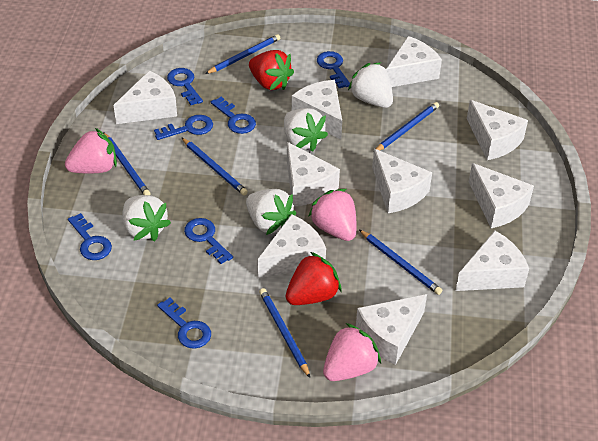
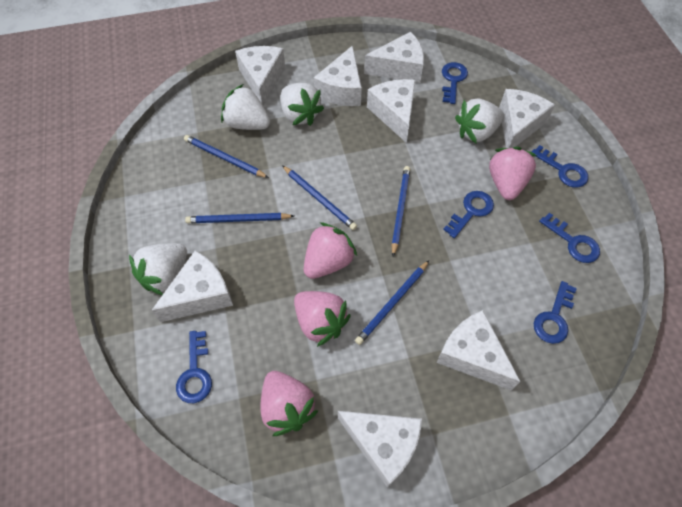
blue key: [68,213,112,260] [154,115,213,140] [157,298,211,349] [167,68,203,105] [184,218,233,264] [211,97,256,134] [317,51,350,88] = 7 -> [176,331,212,403] [442,62,468,104] [443,191,494,238] [532,145,588,188] [534,281,577,344] [539,213,600,263] = 6
blue pencil: [103,132,150,195] [181,137,248,196] [205,34,280,74] [259,288,310,378] [359,230,442,295] [373,102,439,153] = 6 -> [184,135,269,178] [185,213,294,223] [282,165,357,230] [355,260,429,345] [391,166,410,257] = 5
pink strawberry: [65,128,117,174] [308,189,357,241] [323,323,381,381] = 3 -> [260,371,318,436] [294,291,351,347] [304,222,357,279] [489,147,537,200] = 4
red strawberry: [249,50,294,90] [286,252,342,305] = 2 -> none = 0
white cheese: [113,70,177,124] [257,214,326,278] [287,142,340,207] [291,80,342,139] [356,294,427,365] [372,149,432,213] [386,36,442,87] [456,231,529,291] [467,100,528,160] [469,163,534,228] = 10 -> [151,251,233,322] [235,46,285,106] [314,45,362,106] [338,411,422,488] [364,32,424,83] [367,79,416,143] [437,310,521,391] [499,89,555,148] = 8

